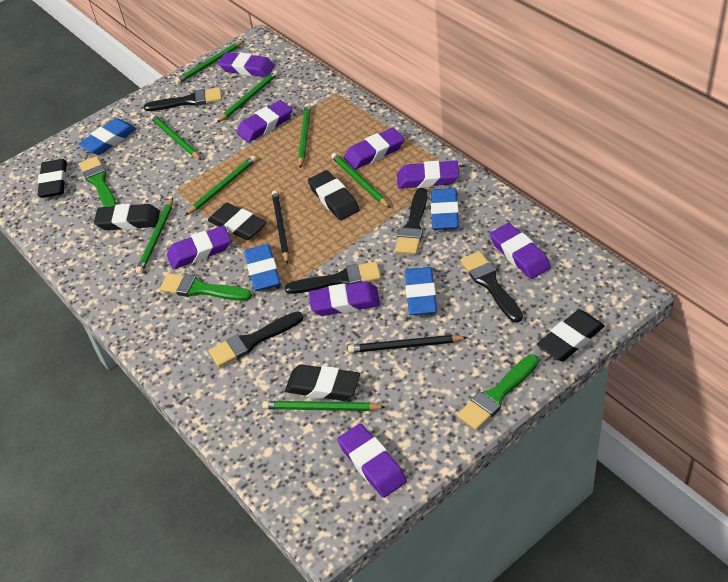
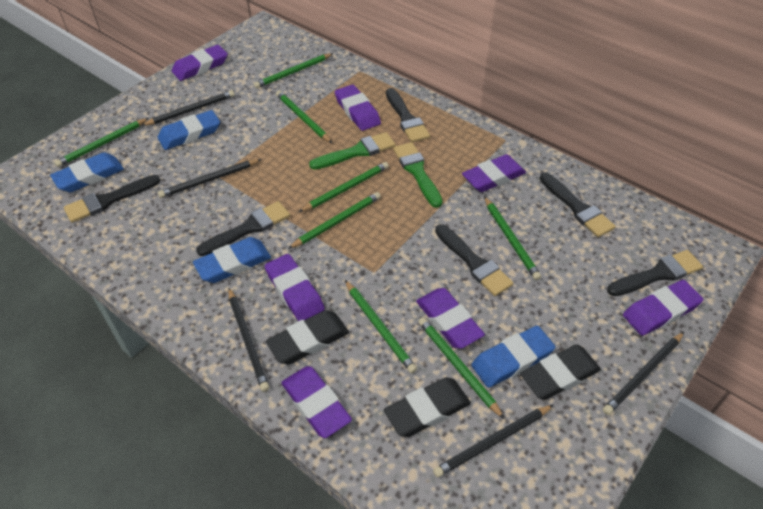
black brush: [144,87,222,111] [209,312,303,367] [285,261,381,294] [395,188,427,255] [460,251,523,323] = 5 -> [64,175,161,223] [196,201,290,256] [386,88,430,143] [435,224,513,296] [540,172,616,237] [607,250,703,296] = 6
black eraser: [37,159,67,198] [94,204,160,230] [208,203,267,240] [285,364,360,401] [308,170,360,220] [537,310,605,361] = 6 -> [266,310,349,364] [384,377,471,437] [520,344,601,400] = 3
black pencil: [272,190,289,265] [348,335,468,353] = 2 -> [141,90,235,126] [158,159,262,198] [228,288,269,392] [433,405,553,478] [603,332,684,415] = 5
green brush: [79,156,117,207] [159,273,252,301] [457,355,539,430] = 3 -> [309,132,396,170] [393,142,443,208] = 2
purple eraser: [167,226,231,269] [218,52,275,77] [237,100,292,143] [309,281,380,316] [337,424,407,498] [344,128,404,170] [397,161,459,189] [490,223,551,279] = 8 -> [172,45,228,81] [265,254,325,321] [281,366,352,438] [335,85,381,131] [416,288,485,349] [462,154,526,192] [623,280,704,336] = 7

